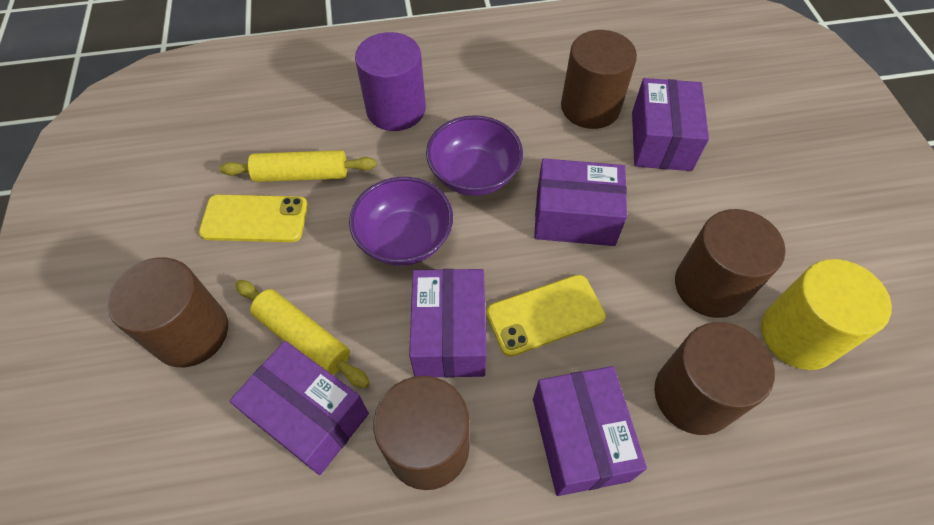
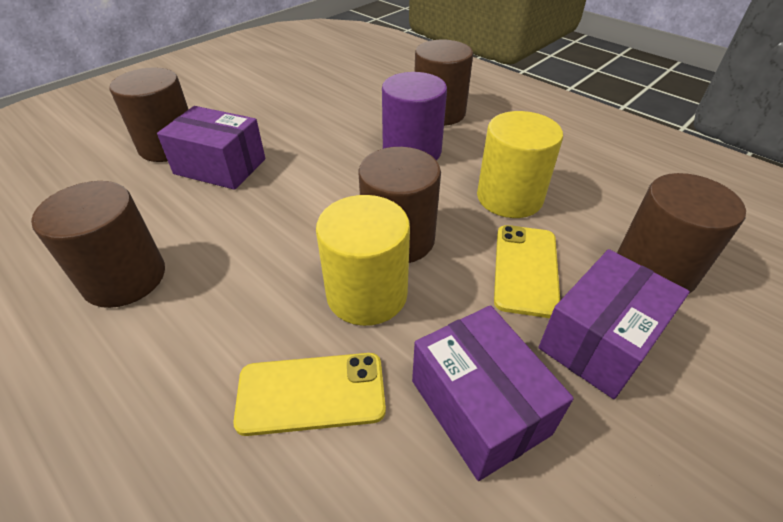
purple bowl: [349,177,453,266] [426,115,523,196] = 2 -> none = 0
purple box: [229,341,369,475] [409,269,487,378] [533,366,647,496] [534,158,627,246] [632,78,709,171] = 5 -> [157,106,265,190] [412,305,574,481] [538,249,690,399] = 3
yellow cylinder: [761,259,892,370] = 1 -> [316,195,410,326] [477,111,563,218] = 2
yellow rolling pin: [219,150,377,182] [235,280,370,389] = 2 -> none = 0

